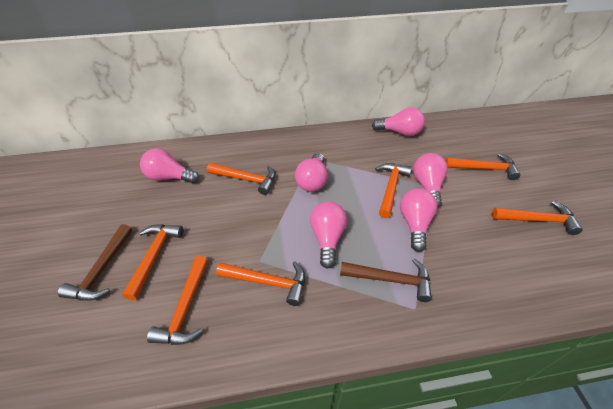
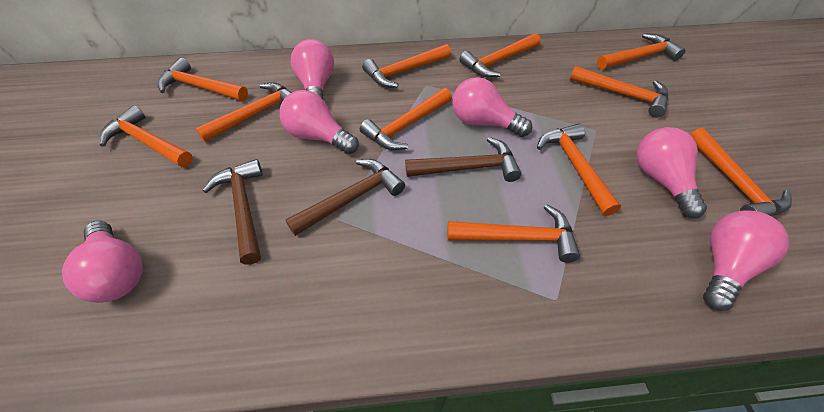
brown hammer: [58,224,132,301] [340,258,432,302] = 2 -> [202,159,263,265] [285,159,405,236] [405,137,522,182] = 3
orange hammer: [122,224,184,300] [147,256,208,345] [207,163,275,195] [216,261,305,306] [375,163,412,218] [445,153,521,180] [492,201,583,235] = 7 -> [100,105,193,167] [158,58,248,101] [195,82,292,142] [360,88,452,150] [362,44,451,88] [447,204,580,263] [459,33,541,77] [537,123,621,216] [570,66,668,117] [597,33,685,70] [690,128,792,216] = 11

